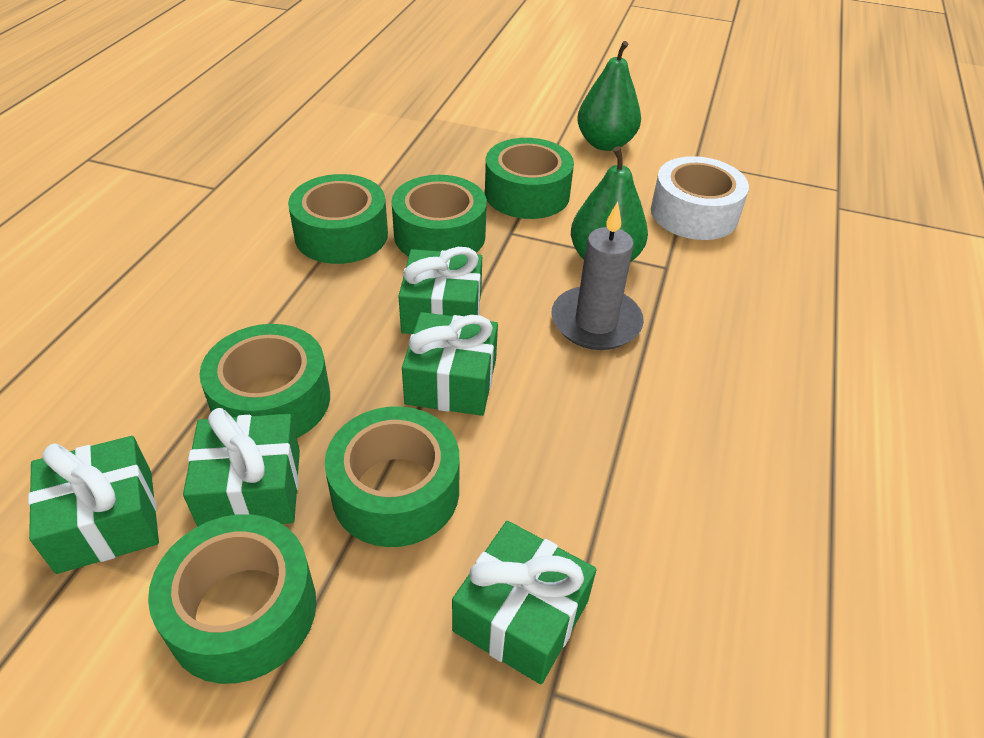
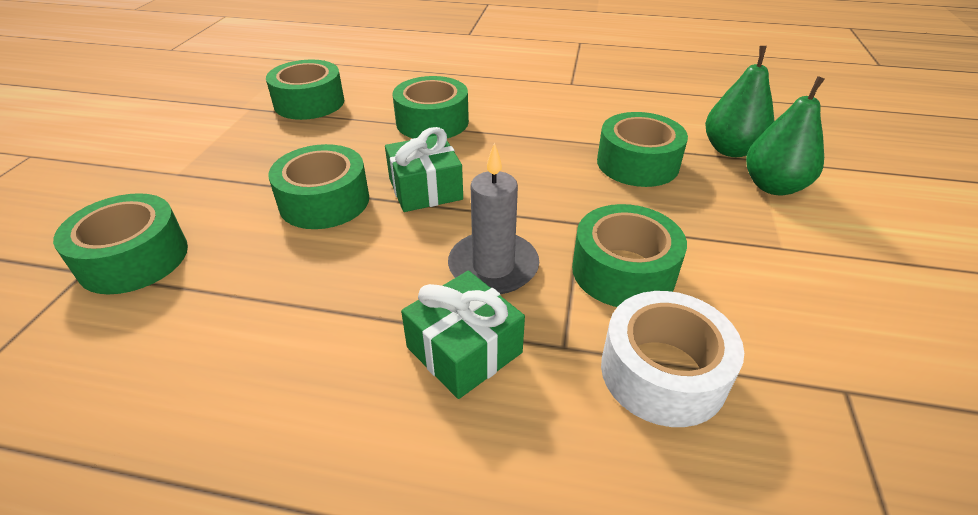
green gift: [28,436,159,574] [183,408,300,527] [398,247,482,334] [402,312,498,416] [452,521,597,684] = 5 -> [385,127,463,212] [401,271,525,399] = 2

